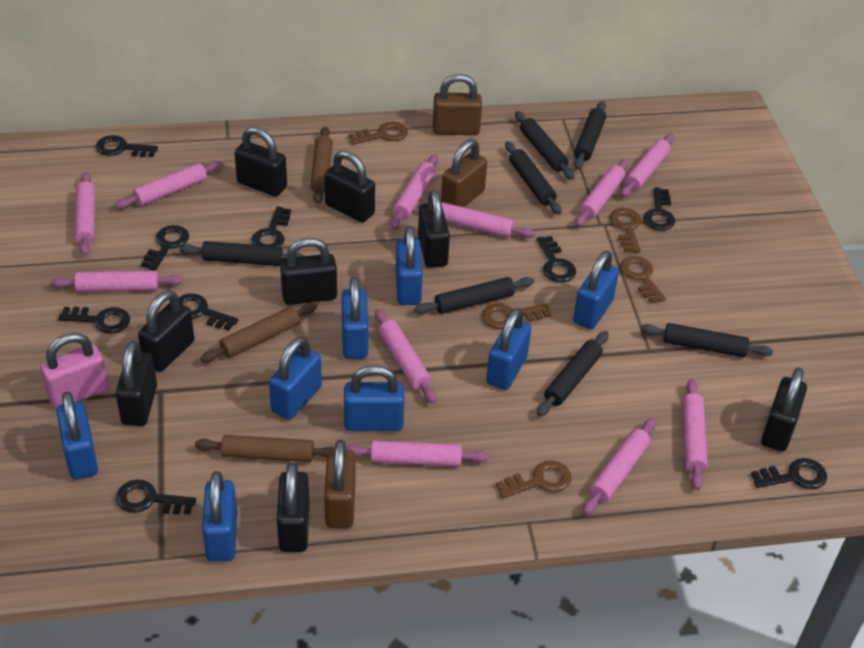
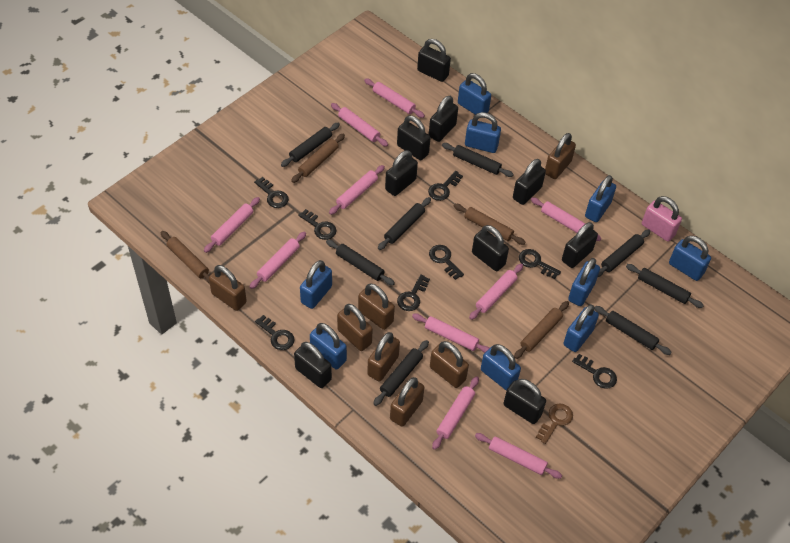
black key: [58,307,130,334] [96,135,158,157] [116,480,196,515] [141,225,189,271] [178,293,238,331] [251,206,291,247] [536,236,576,282] [643,187,675,231] [751,458,827,489] = 9 -> [254,177,289,208] [255,315,294,350] [298,209,337,240] [397,274,430,311] [428,171,463,201] [429,245,464,280] [519,249,561,279] [572,354,617,389] = 8
black padlock: [116,341,157,426] [138,290,194,372] [234,127,287,197] [277,462,309,552] [280,238,337,305] [324,150,375,223] [418,190,450,268] [761,368,807,452] = 8 -> [294,342,332,388] [385,150,418,196] [397,116,430,160] [417,39,451,82] [429,96,458,142] [472,225,509,271] [503,379,546,424] [513,159,546,205] [562,222,598,268] = 9
black rolling pin: [179,241,304,266] [414,277,534,314] [505,141,561,215] [515,111,574,180] [537,331,609,416] [574,101,606,169] [640,323,773,357] = 7 -> [281,123,340,167] [326,239,395,285] [373,340,429,406] [378,197,431,250] [442,143,514,177] [594,306,672,355] [598,229,651,277] [626,264,704,308] = 8
blue padlock: [57,392,98,480] [202,471,237,562] [269,337,322,420] [341,277,369,359] [344,365,404,431] [396,226,423,305] [486,308,531,390] [573,251,619,329] = 8 -> [300,260,332,309] [310,323,347,369] [458,73,491,115] [465,112,501,153] [481,344,521,391] [563,304,599,352] [568,258,600,306] [585,175,616,222] [669,236,711,281] = 9
brown key: [349,122,408,145] [482,303,551,329] [496,460,571,498] [610,208,641,252] [620,256,666,304] = 5 -> [536,404,573,444] = 1
brown padlock: [324,440,355,528] [433,74,482,135] [441,139,487,207] = 3 -> [209,265,247,311] [337,304,373,351] [358,283,395,330] [367,332,400,382] [390,377,424,427] [430,341,469,388] [545,133,576,179] = 7
brown rolling pin: [195,435,335,462] [201,303,317,362] [310,127,333,204] = 3 -> [160,231,210,284] [291,134,345,183] [454,204,525,245] [514,301,569,359] = 4
pink rolling pin: [51,271,183,292] [75,172,95,256] [115,161,223,209] [346,440,488,467] [375,309,436,403] [390,154,438,228] [418,202,535,238] [575,159,629,227] [583,418,656,515] [621,134,674,197] [682,379,708,490] = 11 -> [204,197,260,253] [250,232,306,289] [329,165,385,215] [331,103,388,147] [364,78,425,118] [412,313,489,353] [432,376,479,450] [469,264,523,320] [475,433,562,479] [531,197,601,241] = 10

